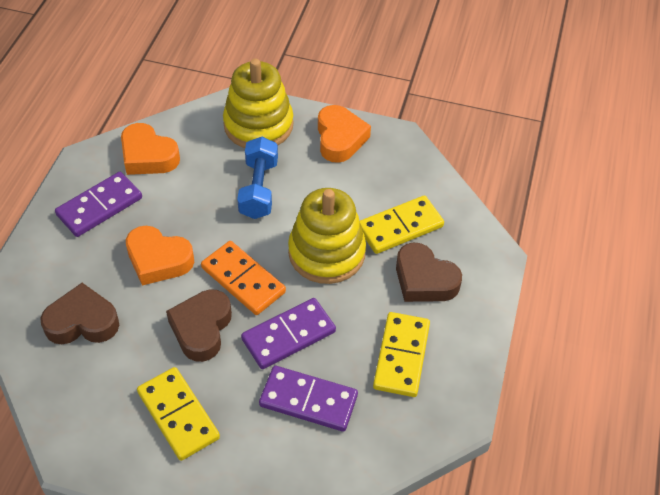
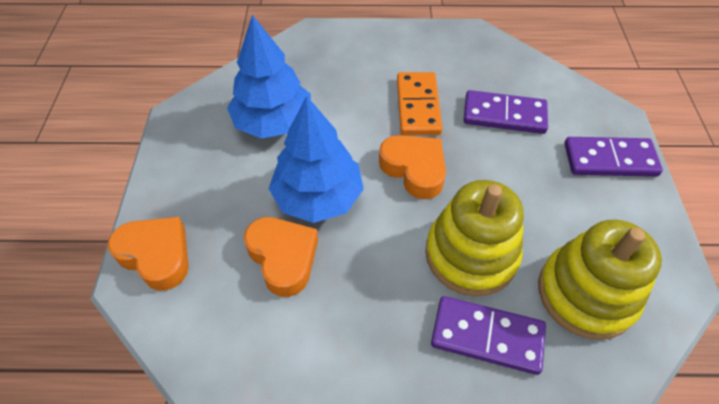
blue dumbbell: [237,137,278,219] = 1 -> none = 0
blue tree: none = 0 -> [227,15,311,138] [269,96,364,223] = 2
brown heart: [40,283,119,344] [166,289,232,362] [396,243,462,302] = 3 -> none = 0
yellow domino: [137,367,220,461] [360,195,444,254] [373,312,430,397] = 3 -> none = 0

